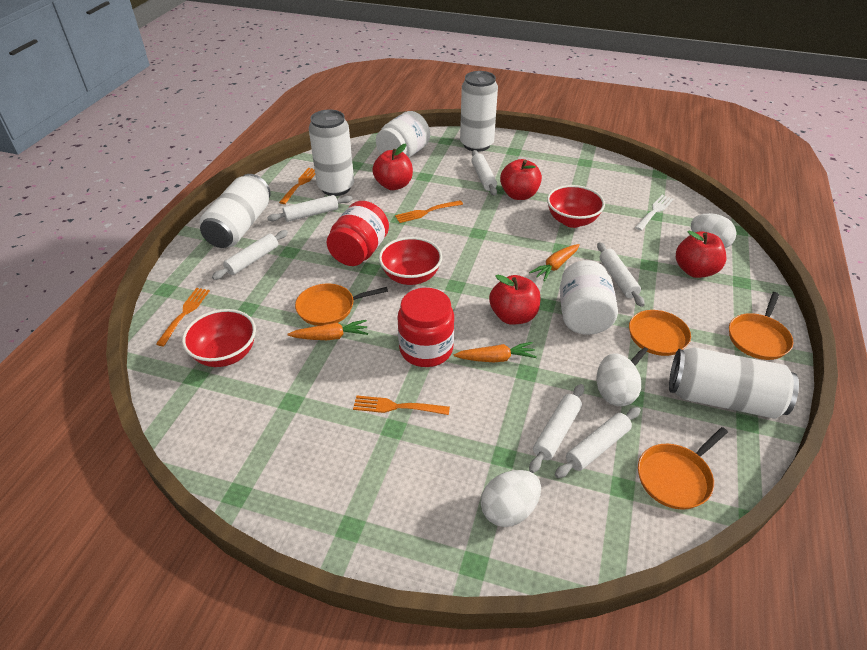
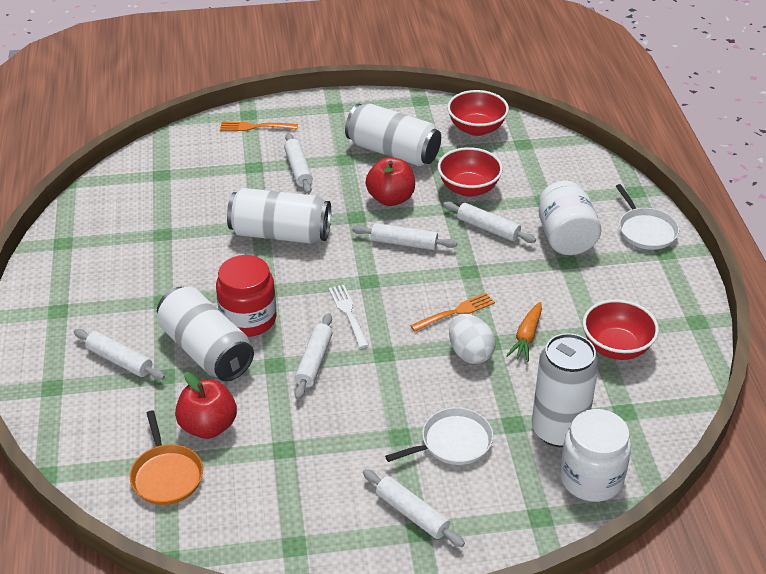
orange carrot: [288,320,368,340] [454,342,537,362] [529,244,580,281] = 3 -> [506,302,542,362] = 1
orange fork: [156,288,210,346] [279,168,315,204] [353,395,450,415] [395,200,463,223] = 4 -> [220,122,298,131] [410,293,495,331] = 2
orange pan: [295,284,388,326] [629,310,691,366] [638,427,728,510] [729,292,794,360] = 4 -> [130,411,203,505] = 1
red apple: [372,144,413,190] [489,275,540,325] [500,159,542,200] [676,231,726,278] = 4 -> [175,372,237,439] [366,157,415,206] = 2
red jar: [327,201,389,266] [398,288,454,367] = 2 -> [216,255,277,337] = 1
white egg: [481,470,541,527] [597,353,641,406] [691,213,736,249] = 3 -> [449,314,496,364] = 1
white pan: none = 0 -> [385,408,493,465] [616,184,679,250] = 2

